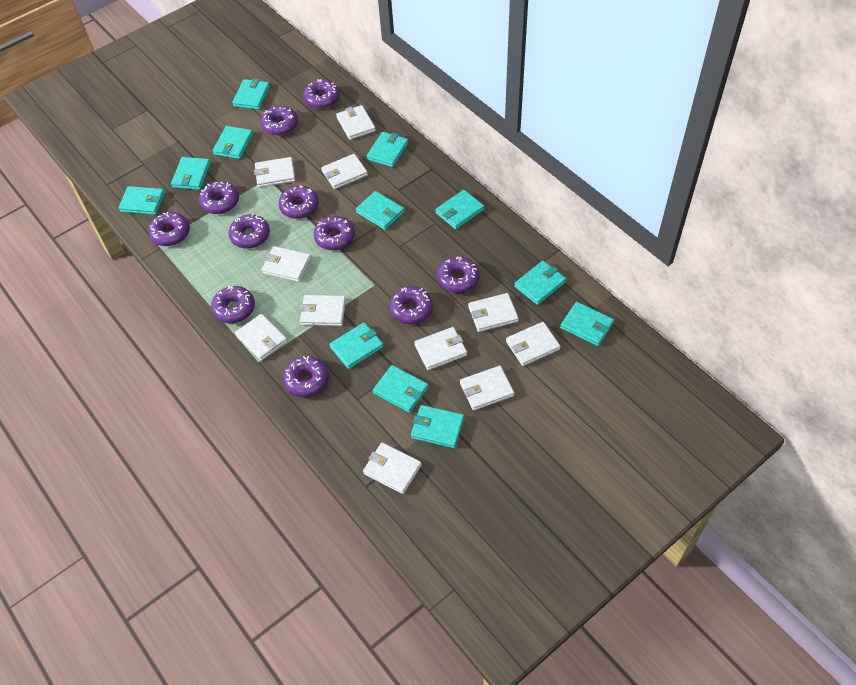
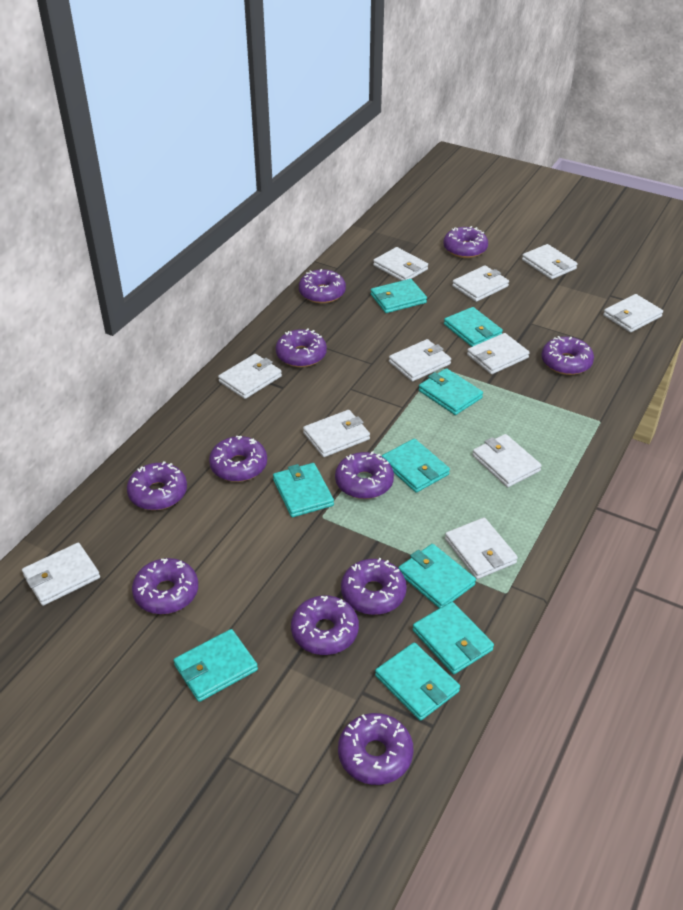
turquoise wallet: [118,186,165,215] [171,157,210,190] [213,126,253,159] [232,79,270,110] [329,322,384,369] [356,191,405,230] [367,132,408,167] [373,365,428,413] [411,405,464,448] [435,190,484,229] [514,261,566,305] [560,302,614,346] = 12 -> [173,629,258,702] [273,463,334,517] [371,279,427,313] [375,642,460,721] [381,438,450,493] [398,544,476,608] [413,602,494,674] [419,368,483,415] [444,307,503,347] = 9

